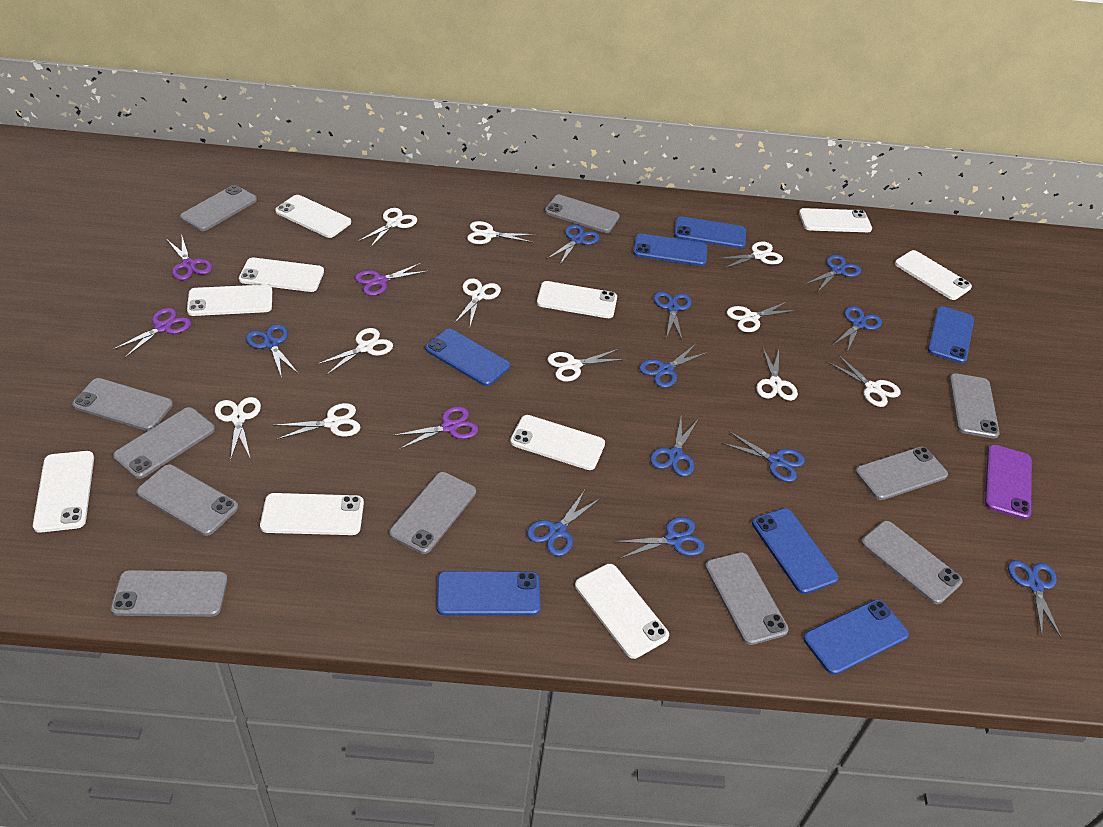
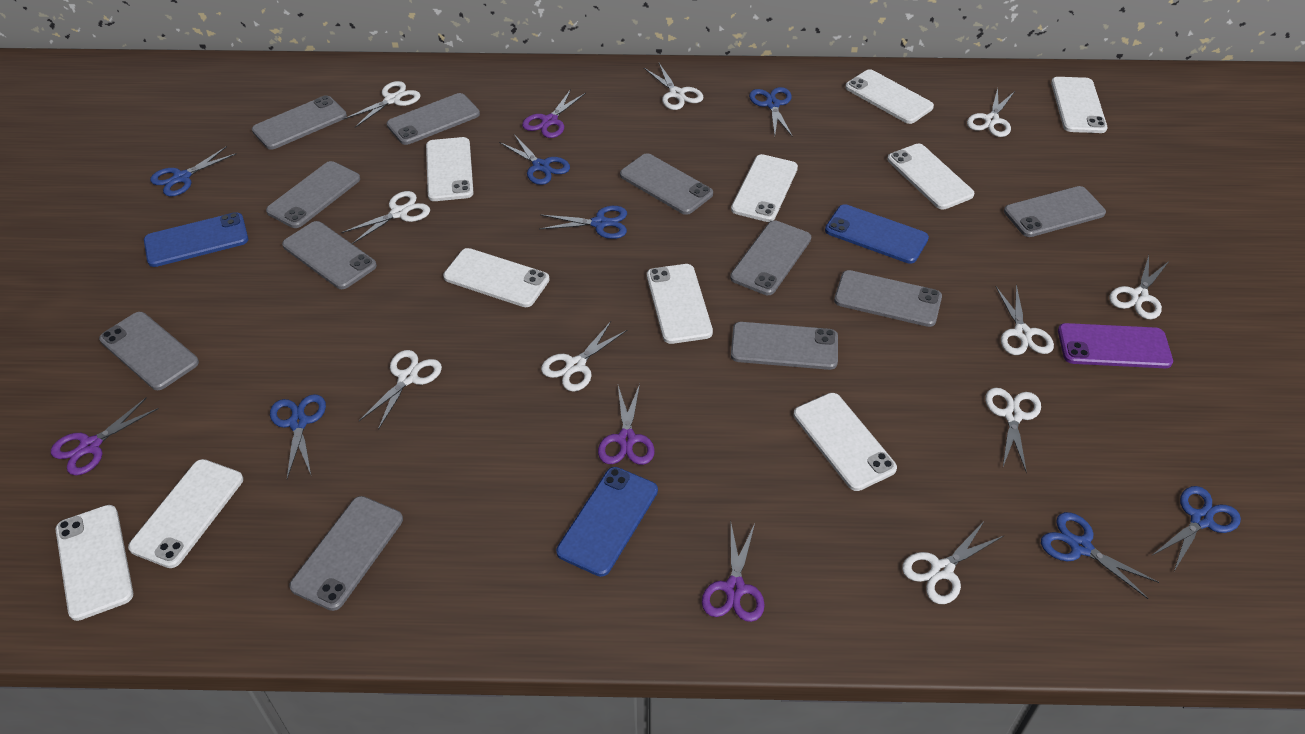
blue phone: [425,329,510,386] [437,571,541,616] [633,233,707,266] [674,216,746,249] [752,508,839,594] [803,599,909,675] [928,306,974,364] = 7 -> [144,212,248,267] [556,467,658,577] [825,204,929,264] = 3
blue scissors: [246,324,299,378] [527,490,601,556] [547,224,600,265] [614,517,705,559] [639,344,708,388] [650,418,698,477] [654,291,692,340] [721,431,805,482] [806,255,861,291] [833,306,882,352] [1008,560,1062,639] = 11 -> [150,146,237,197] [270,394,326,479] [499,134,570,185] [540,206,627,239] [749,87,793,137] [1041,512,1159,599] [1153,486,1241,573] = 7
white scissors: [215,397,261,461] [273,403,361,440] [316,328,393,375] [359,208,417,248] [455,278,501,326] [467,221,535,244] [547,349,625,381] [716,242,783,268] [727,301,797,332] [756,348,798,401] [827,355,901,407] = 11 -> [341,191,430,244] [344,81,421,128] [359,350,442,430] [541,321,627,392] [644,63,703,110] [902,520,1004,604] [967,88,1015,137] [985,388,1041,473] [996,285,1054,355] [1110,255,1169,319] = 10

